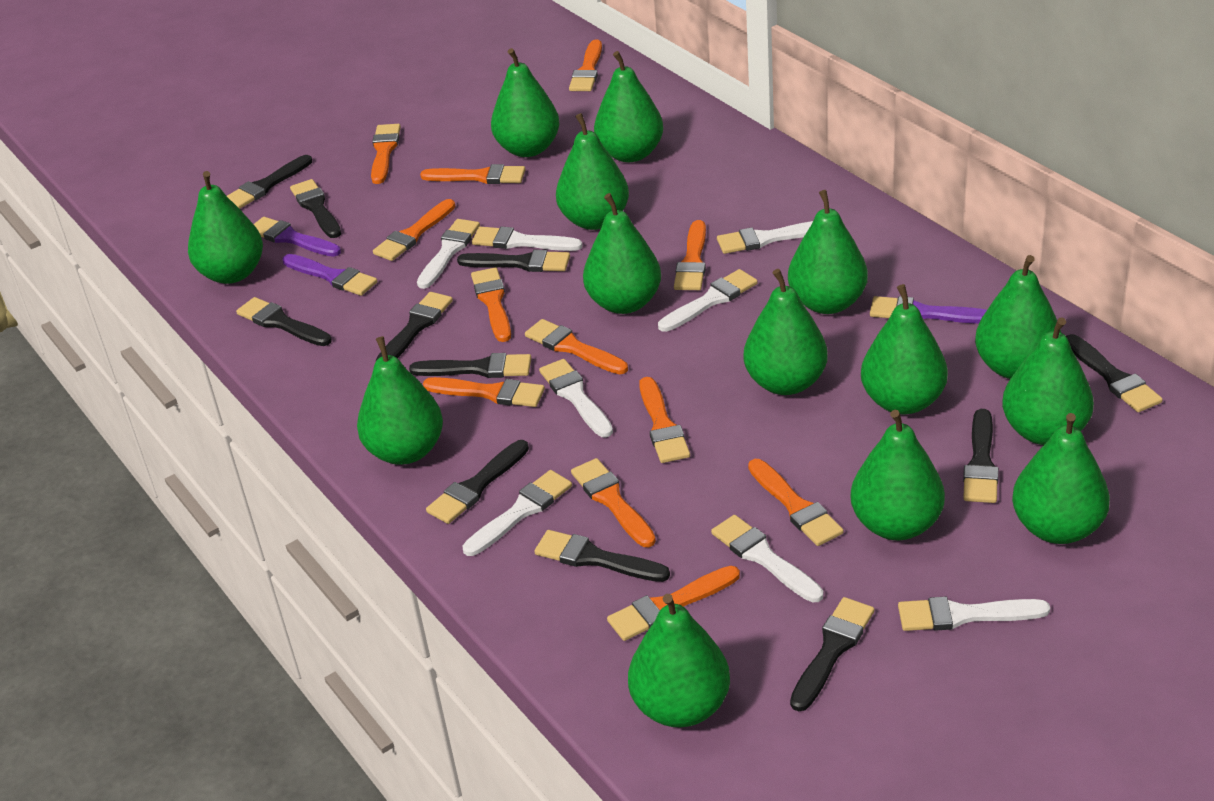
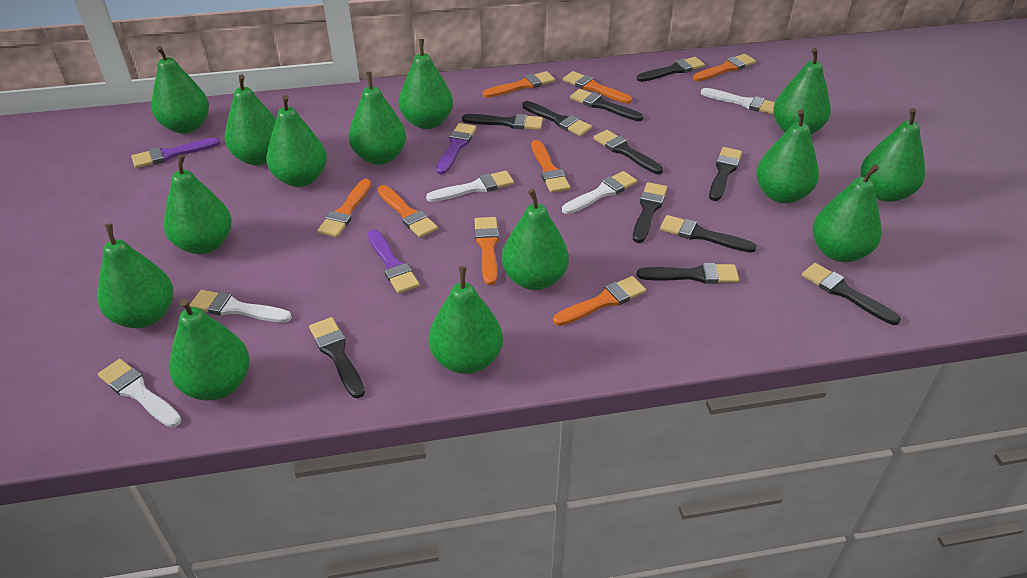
orange brush: [371,124,401,184] [373,199,456,261] [420,164,526,184] [423,377,545,407] [471,267,511,342] [525,319,628,374] [569,39,602,91] [571,458,656,547] [607,566,740,641] [639,377,690,463] [674,220,706,290] [748,459,844,546] = 12 -> [317,179,371,237] [377,185,438,238] [474,217,499,285] [483,71,555,98] [531,140,570,193] [553,276,646,326] [563,71,632,104] [693,54,756,81] = 8
white brush: [417,219,480,289] [463,470,572,556] [472,227,583,251] [539,359,613,438] [658,269,758,332] [711,515,823,603] [717,221,813,254] [898,597,1050,631] = 8 -> [98,359,182,428] [189,290,292,323] [426,171,514,202] [562,171,637,214] [701,88,775,115] = 5

